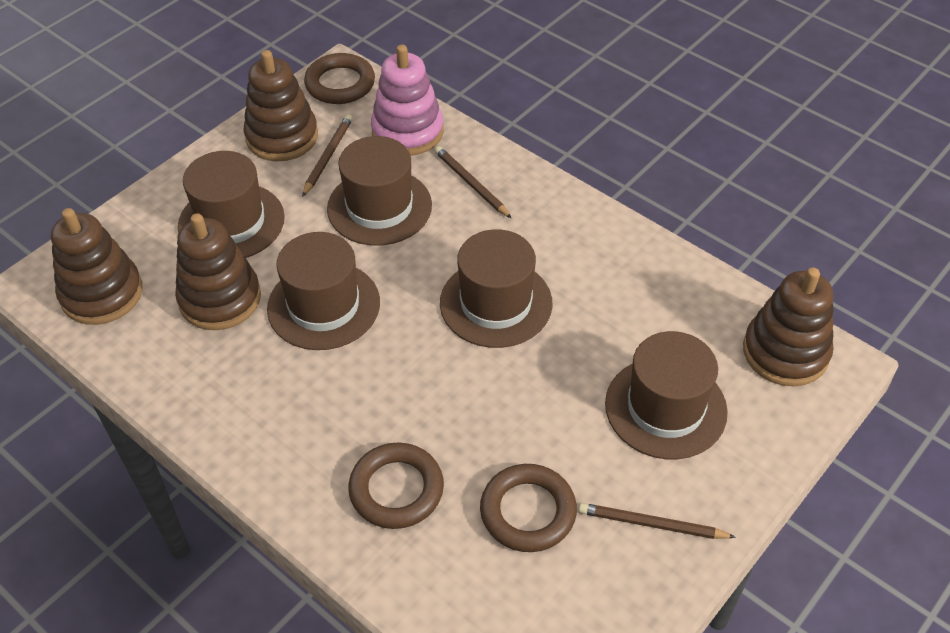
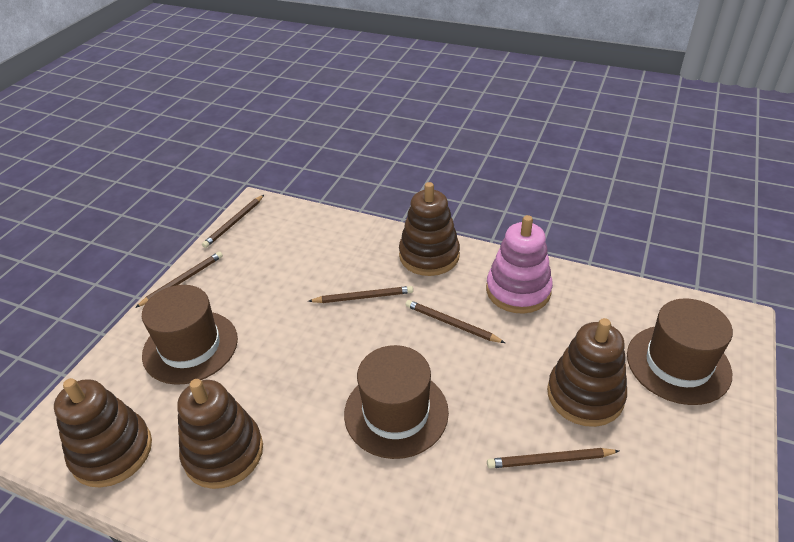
brown hat: [178,151,285,258] [267,232,380,350] [327,136,432,246] [440,229,553,348] [605,331,728,459] = 5 -> [142,285,238,385] [344,345,449,459] [627,299,733,405] = 3
brown pencil: [302,115,353,197] [434,146,511,218] [578,503,736,539] = 3 -> [135,251,223,308] [202,195,264,248] [308,286,413,303] [405,300,505,343] [487,448,619,468] = 5
brown ring: [304,53,375,104] [348,443,444,529] [480,464,577,552] = 3 -> none = 0

